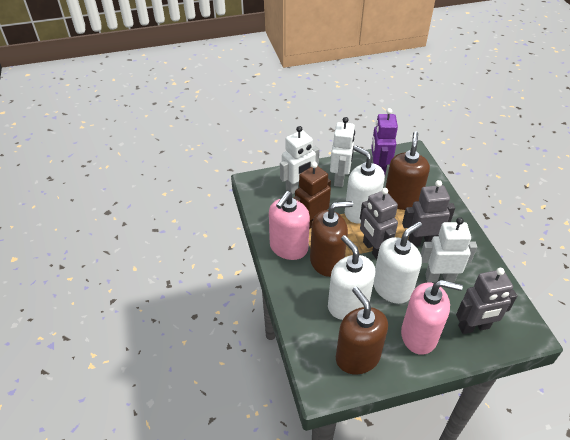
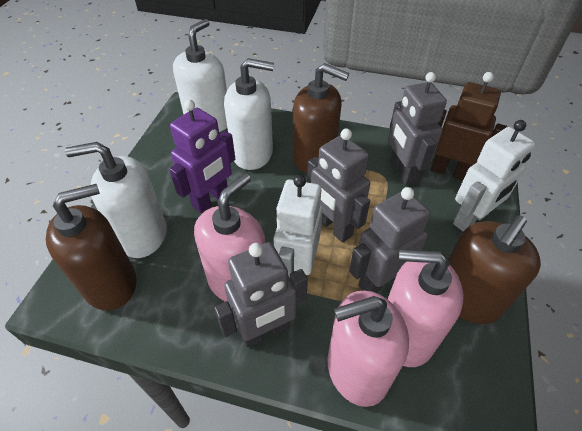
grey robot: [360,188,398,259] [402,180,455,246] [456,268,517,334] = 3 -> [214,242,308,347] [307,128,370,243] [349,187,430,293] [388,72,447,185] = 4
pink soap dispenser: [269,191,310,260] [401,280,463,355] = 2 -> [194,173,265,302] [327,290,409,407] [388,249,463,367] = 3
white robot: [280,126,320,194] [330,117,355,187] [421,217,477,282] = 3 -> [274,175,323,278] [453,120,535,231] = 2

